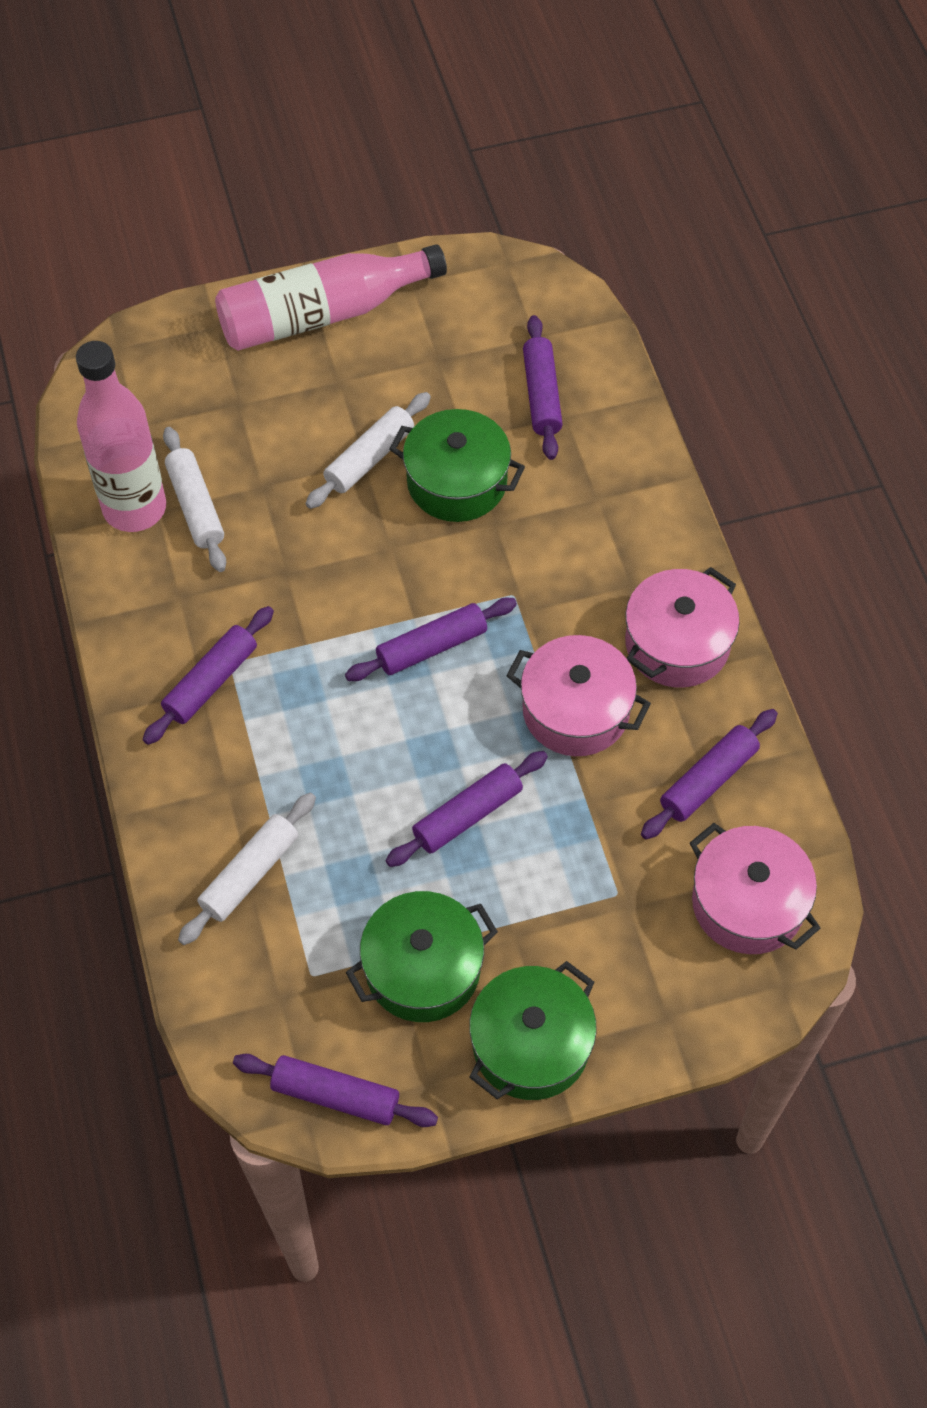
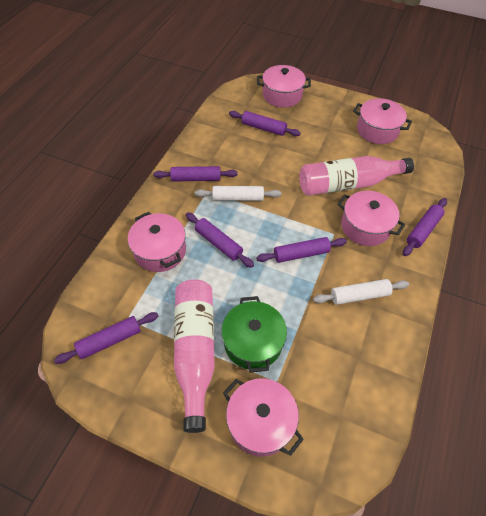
green pot: [346,891,498,1022] [390,409,525,522] [469,961,597,1100] = 3 -> [222,296,287,373] = 1
pink pot: [506,635,651,756] [625,567,740,688] [690,823,821,954] = 3 -> [128,212,186,272] [223,378,304,457] [257,65,311,108] [337,191,405,246] [353,98,412,144] = 5
white rolling pin: [163,427,226,572] [178,793,316,945] [306,392,431,509] = 3 -> [195,186,281,201] [313,279,409,305] = 2

